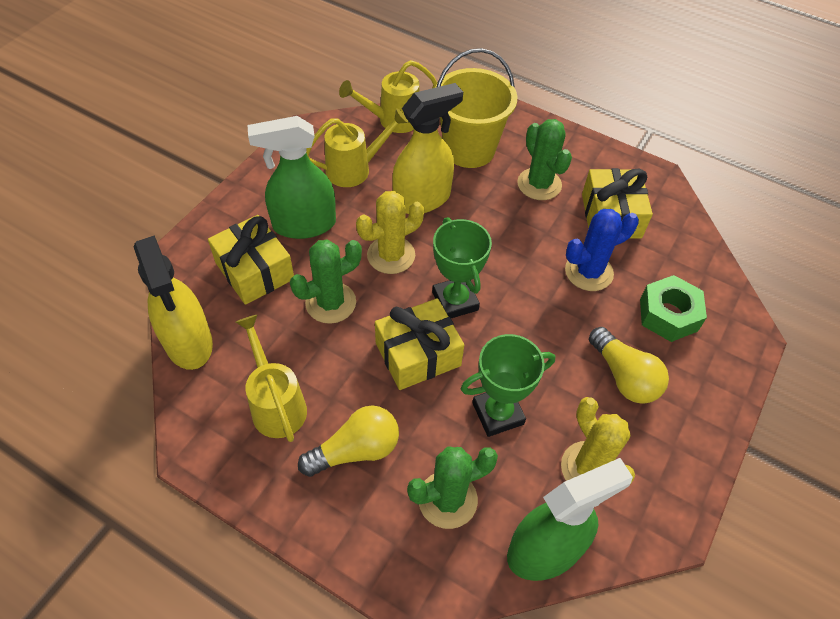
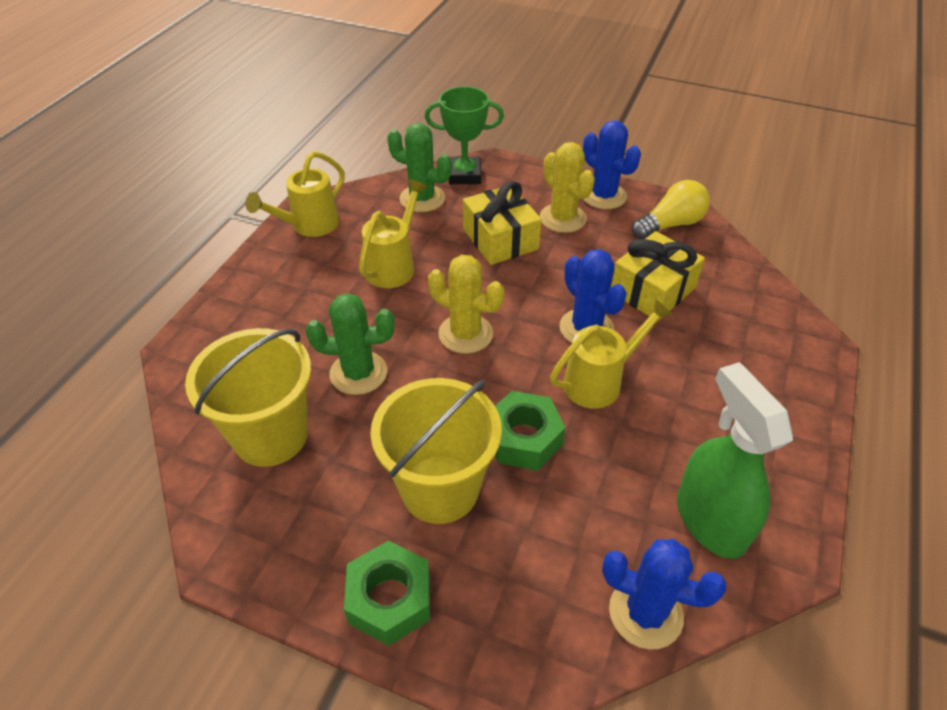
blue cactus: [565,209,639,291] = 1 -> [560,249,627,343] [583,120,641,209] [602,539,727,649] = 3
green cactus: [290,239,362,324] [407,446,498,529] [517,119,572,200] = 3 -> [306,293,395,395] [387,123,452,212] = 2
green nut: [640,275,707,342] = 1 -> [344,541,430,646] [495,391,565,471] = 2
green spray bottle: [247,116,336,239] [507,458,633,581] = 2 -> [677,362,793,559] = 1
green trophy: [432,217,492,318] [461,334,555,437] = 2 -> [425,86,504,184] = 1
yellow bucket: [435,48,517,168] = 1 -> [185,328,311,467] [370,378,502,524] = 2
yellow gift: [208,215,294,305] [375,298,464,390] [582,168,653,238] = 3 -> [463,181,542,265] [611,231,705,321] = 2
yellow light bulb: [298,406,399,477] [589,327,669,404] = 2 -> [631,180,710,239] = 1
yellow spray bottle: [133,235,213,370] [392,83,463,214] = 2 -> none = 0

